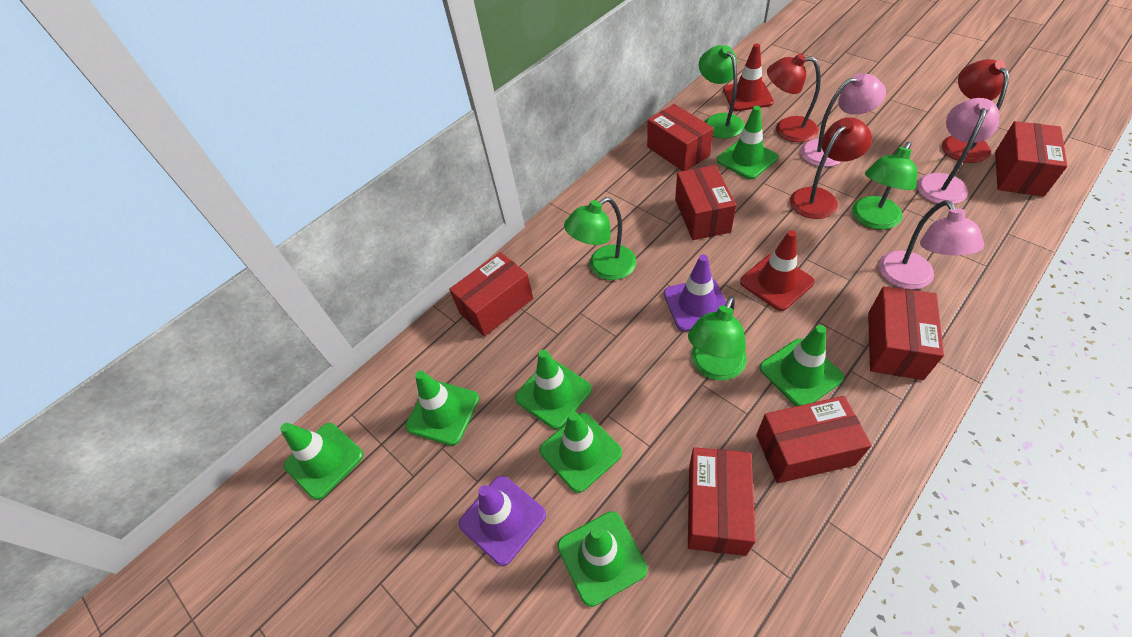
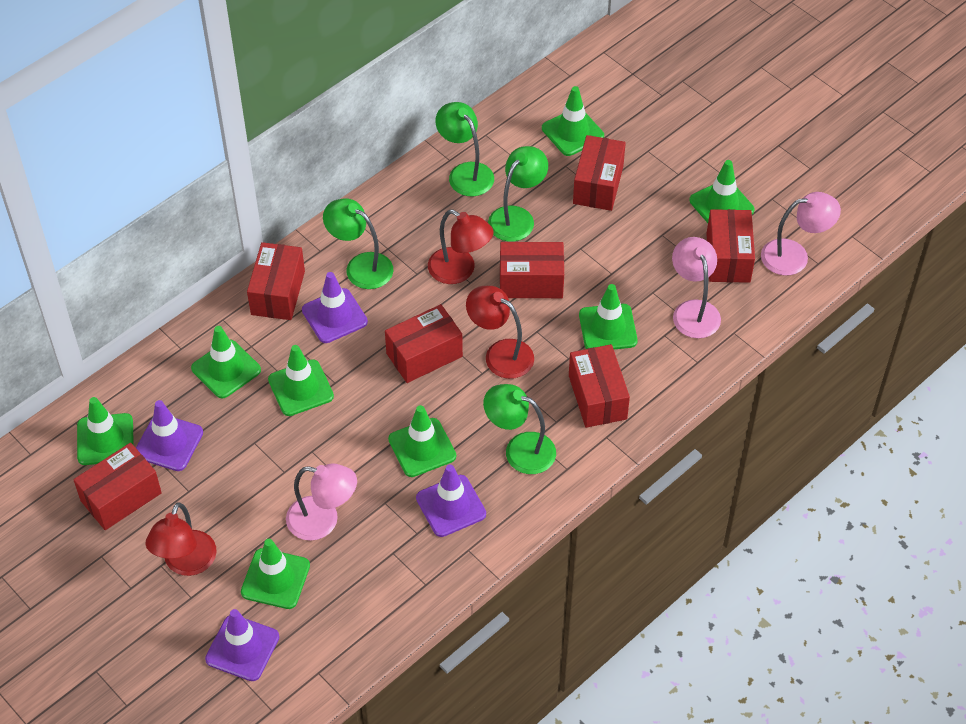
green traffic cone: [280,423,363,500] [405,371,479,446] [515,350,592,429] [539,411,622,493] [557,511,647,607] [717,106,778,179] [760,325,844,406] = 7 -> [77,397,134,465] [191,326,261,398] [241,539,310,609] [268,345,334,416] [388,405,456,477] [542,86,604,156] [579,284,638,349] [689,160,754,223] = 8
purple traffic cone: [459,476,546,566] [664,255,726,332] = 2 -> [136,400,203,471] [205,609,279,681] [302,272,368,343] [416,465,486,537] = 4
red traffic cone: [723,43,774,111] [740,230,814,311] = 2 -> none = 0

